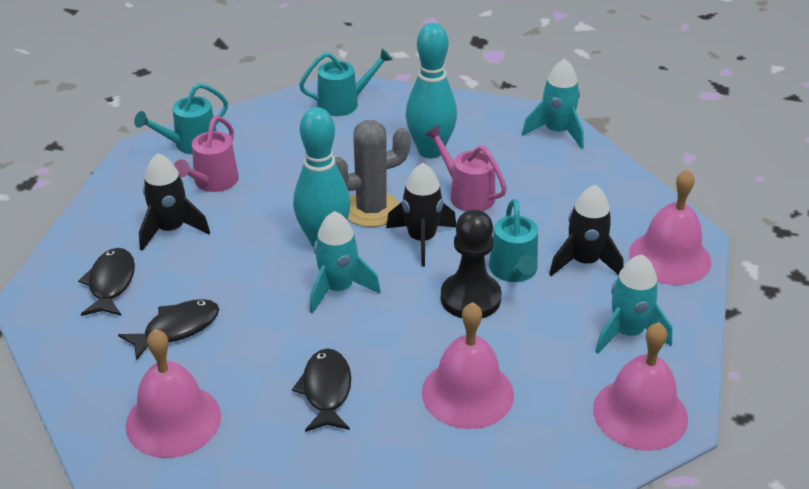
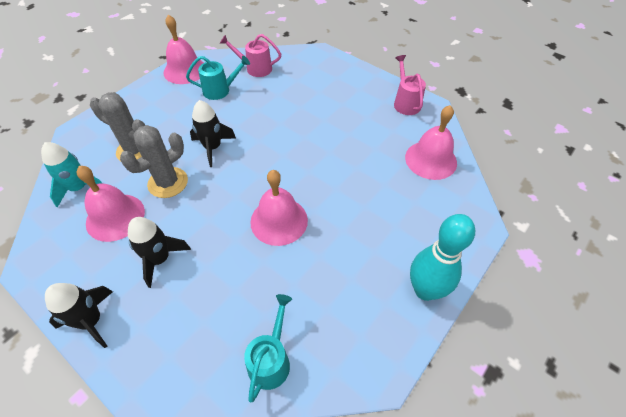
black fish: [78,248,135,316] [118,299,219,360] [292,349,352,432] = 3 -> none = 0
black pawn: [441,209,502,318] = 1 -> none = 0
grey cactus: [335,120,411,227] = 1 -> [90,93,145,161] [120,125,188,198] = 2
turquoise bowling pin: [293,107,350,247] [405,23,457,158] = 2 -> [410,214,475,301] = 1
turquoise rocket: [310,211,381,314] [522,59,584,149] [595,255,673,354] = 3 -> [41,142,102,207] = 1
turquoise watering can: [134,83,228,154] [299,48,393,116] [489,199,538,282] = 3 -> [186,56,250,100] [244,294,292,402] = 2

